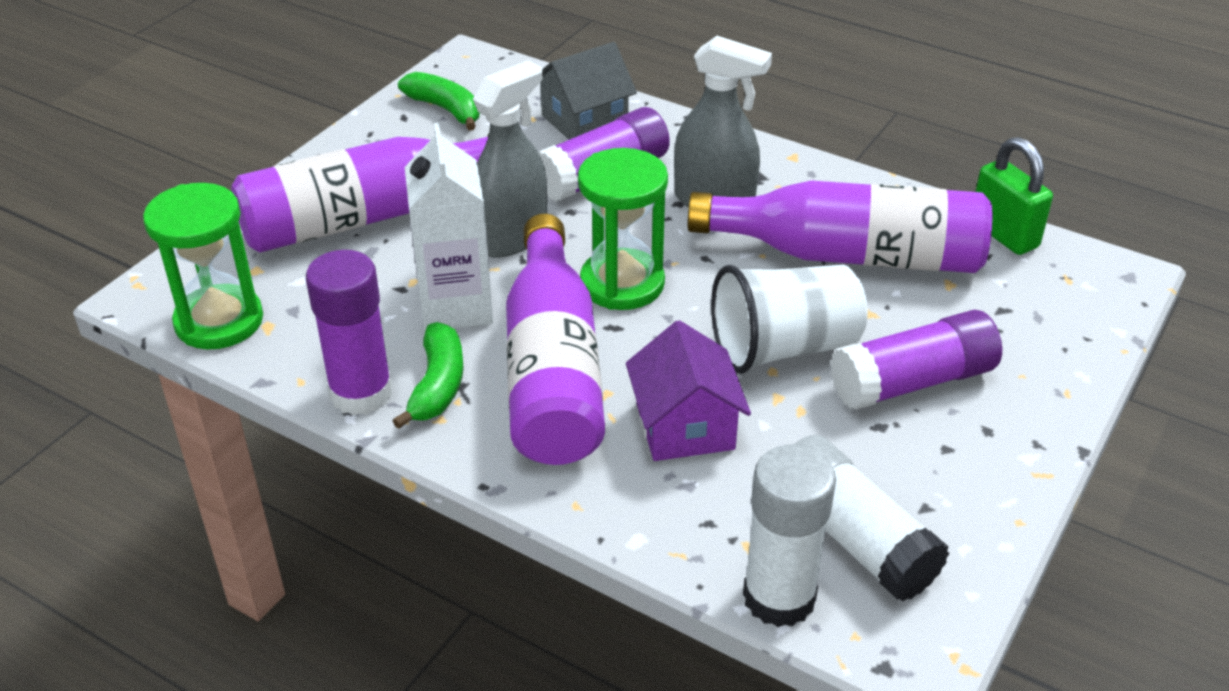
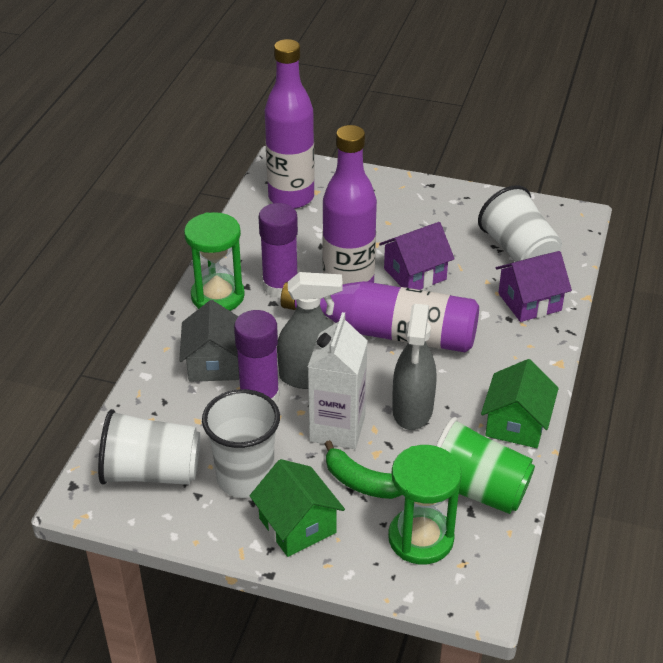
green banana: [393,322,463,429] [398,72,480,131] = 2 -> [325,440,402,499] = 1
green cup: none = 0 -> [436,417,535,514] = 1
green house: none = 0 -> [250,459,345,557] [481,359,559,448] = 2
green padlock: [976,137,1053,255] = 1 -> none = 0
purple glue stick: [306,250,392,416] [538,107,670,202] [830,310,1002,410] = 3 -> [234,310,280,403] [259,203,298,298] = 2
purple house: [626,320,751,461] = 1 -> [379,222,455,290] [496,251,572,322] = 2
white cup: [711,265,868,374] = 1 -> [98,409,200,485] [202,389,280,498] [478,185,562,262] = 3
white glue stick: [743,445,836,627] [794,435,949,602] = 2 -> none = 0

